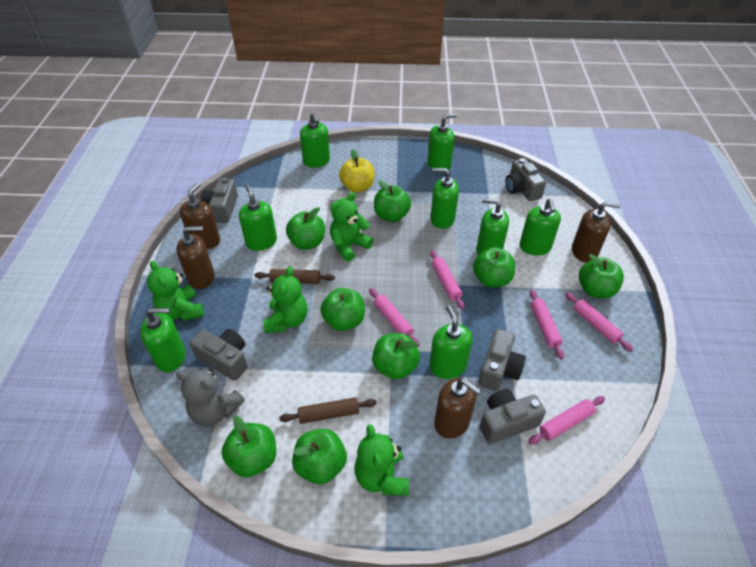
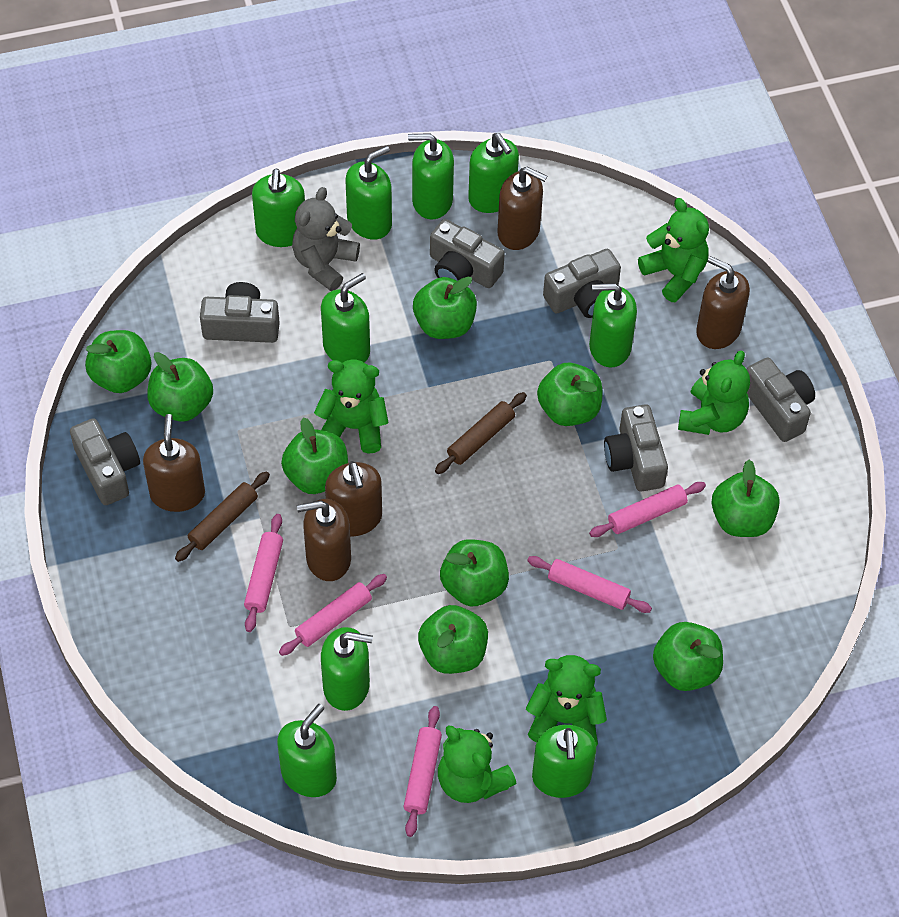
brown soap dispenser: [176,226,215,289] [180,183,220,249] [434,378,481,439] [572,201,621,263] = 4 -> [143,414,205,512] [297,499,351,581] [325,461,382,536] [497,167,547,250] [696,256,750,349] = 5
green apple: [221,415,276,477] [286,207,325,250] [292,429,347,484] [321,288,365,331] [372,333,420,379] [374,180,411,222] [473,247,515,288] [579,254,624,299] = 8 -> [85,330,152,393] [147,352,213,422] [281,418,348,494] [413,276,477,339] [418,605,488,674] [440,539,509,606] [537,363,603,426] [653,622,723,691] [711,460,780,537] = 9
green soap dispenser: [140,308,186,372] [239,184,277,251] [300,113,330,168] [427,113,457,170] [429,305,473,379] [430,168,459,229] [476,198,509,255] [520,198,561,256] = 8 -> [252,168,305,247] [277,704,337,797] [321,273,370,363] [321,627,373,711] [346,146,392,240] [408,133,454,219] [468,133,519,213] [532,725,596,798] [589,283,637,367] = 9
green teddy bear: [147,261,204,321] [263,266,308,333] [330,192,373,262] [354,424,409,496] = 4 -> [314,360,389,454] [438,725,516,803] [526,655,607,746] [638,198,709,303] [678,351,750,435] = 5
grey camera: [190,329,248,381] [201,178,238,223] [478,329,526,391] [480,389,546,444] [505,158,546,201] = 5 -> [70,418,140,505] [200,282,280,343] [430,219,505,288] [543,249,621,318] [604,404,668,492] [747,358,815,442] = 6
yellow apple: [339,149,375,193] = 1 -> none = 0

